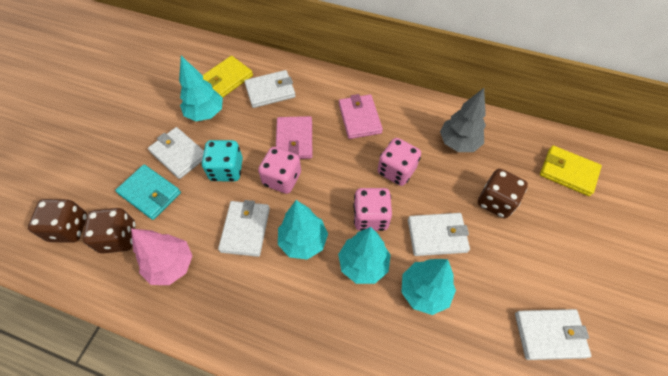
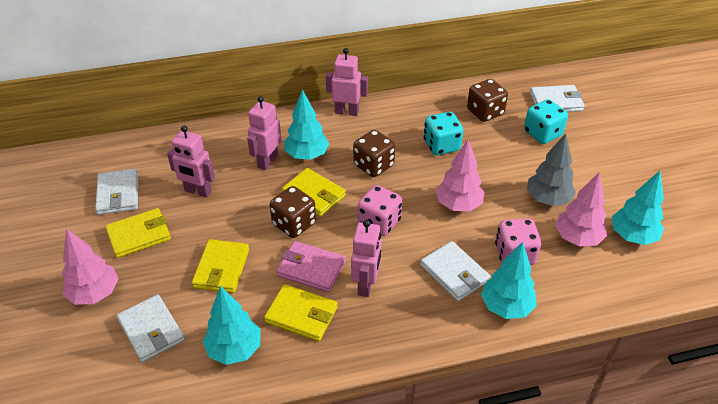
pink dice: [258,147,301,194] [353,188,392,231] [378,138,421,186] = 3 -> [358,185,402,236] [495,218,541,265] = 2
pink robot: none = 0 -> [167,126,215,198] [247,96,282,170] [326,48,368,116] [351,220,382,297] = 4
pink tree: [131,229,192,285] = 1 -> [62,228,119,305] [436,139,485,212] [555,172,607,246] = 3
pink wallet: [276,116,312,159] [339,94,383,139] = 2 -> [277,241,346,292] = 1
turquoise dice: [201,140,243,181] = 1 -> [424,112,463,155] [524,99,568,144] = 2
turquoise wallet: [115,165,181,220] = 1 -> none = 0
white wallet: [148,127,204,179] [218,200,270,257] [244,70,296,108] [408,213,470,256] [515,309,591,360] = 5 -> [95,169,138,215] [117,295,185,362] [420,241,491,301] [530,85,585,112] = 4
yellow wallet: [203,56,253,97] [540,146,602,196] = 2 -> [105,208,171,258] [192,239,249,293] [264,284,338,341] [282,168,346,217] = 4

